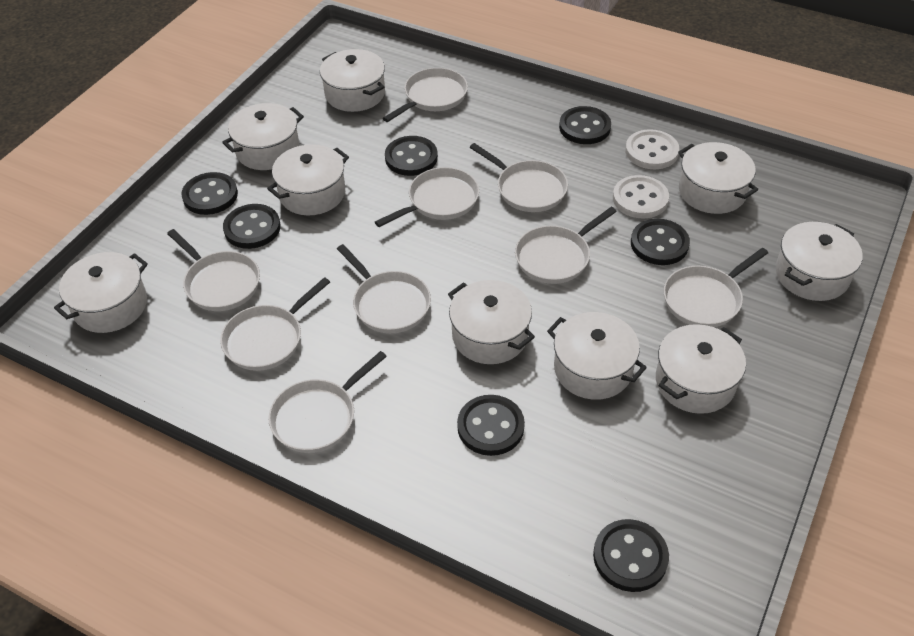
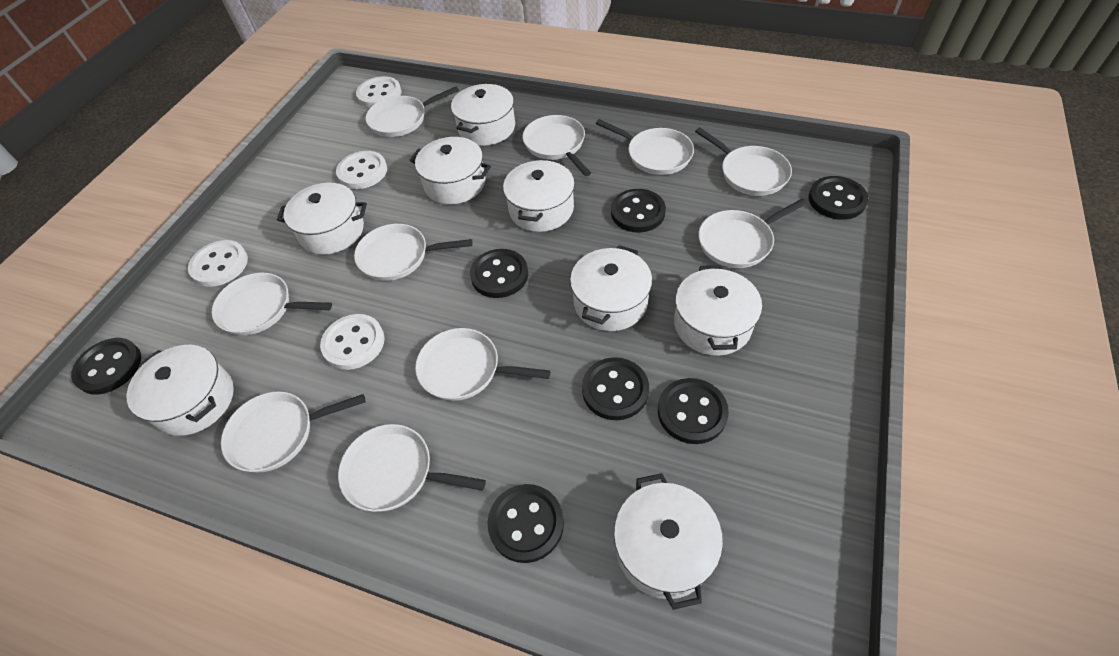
white button: [613,175,669,218] [625,129,679,169] = 2 -> [188,240,248,287] [320,314,385,370] [336,151,387,189] [356,76,401,108] = 4
white pan: [167,229,260,311] [220,277,330,371] [268,351,387,453] [337,244,431,333] [375,167,479,227] [383,68,468,122] [470,143,568,212] [515,207,617,284] [664,248,768,327] = 9 -> [212,273,332,335] [221,392,365,472] [338,424,486,512] [354,224,472,281] [365,86,459,137] [415,328,551,401] [523,115,591,176] [596,119,694,175] [695,127,792,196] [698,199,807,268] = 10
white pot: [54,252,148,333] [222,103,304,170] [267,144,349,215] [320,49,385,112] [448,280,535,364] [547,312,647,400] [656,324,746,414] [678,142,758,214] [776,222,863,301] = 9 -> [127,345,234,436] [277,183,367,255] [410,137,491,204] [451,84,515,146] [503,159,575,232] [570,245,652,331] [614,473,723,610] [674,265,762,356] = 8

